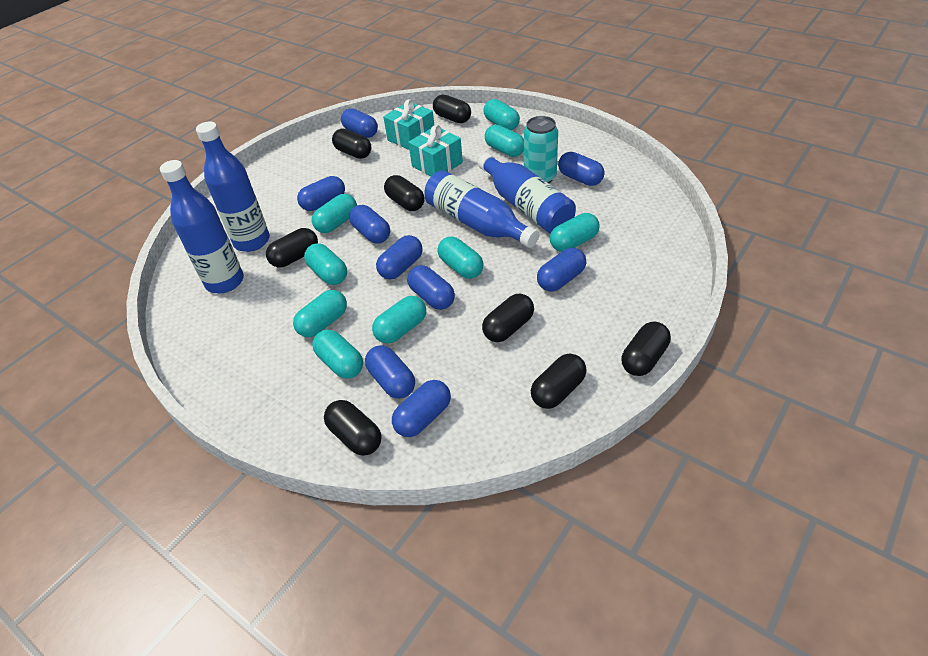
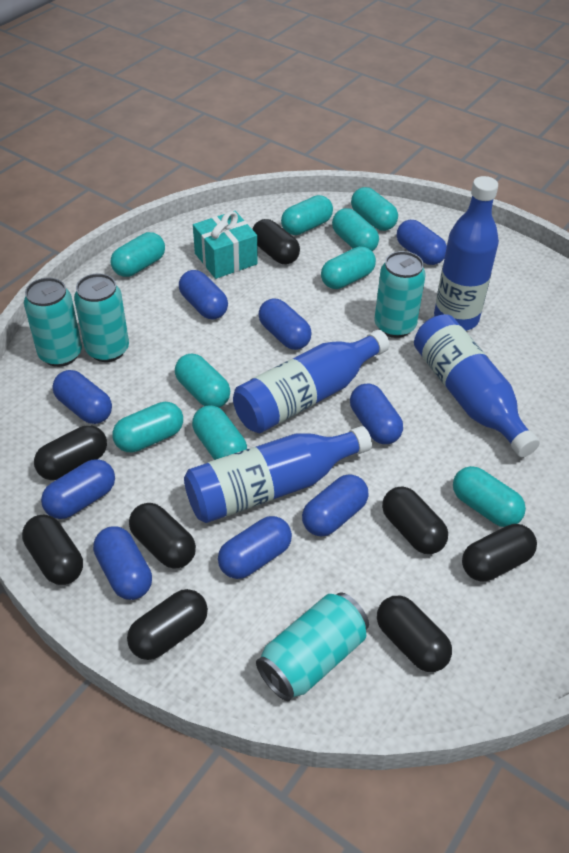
turquoise can: [524,116,558,183] = 1 -> [24,278,82,367] [74,273,129,362] [256,592,369,701] [374,251,426,338] = 4
turquoise gift: [383,99,434,150] [408,125,463,176] = 2 -> [193,211,257,279] = 1

